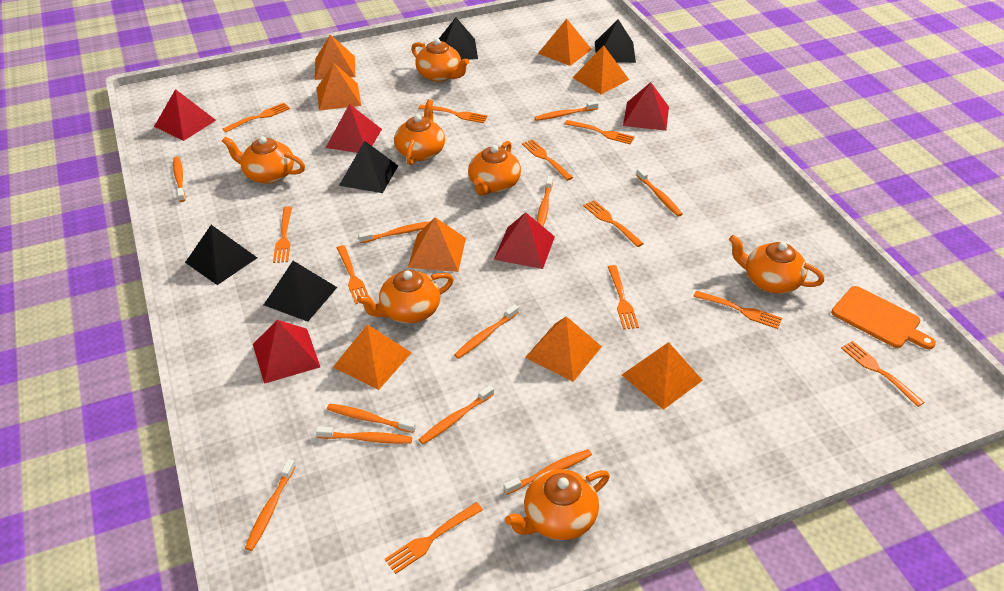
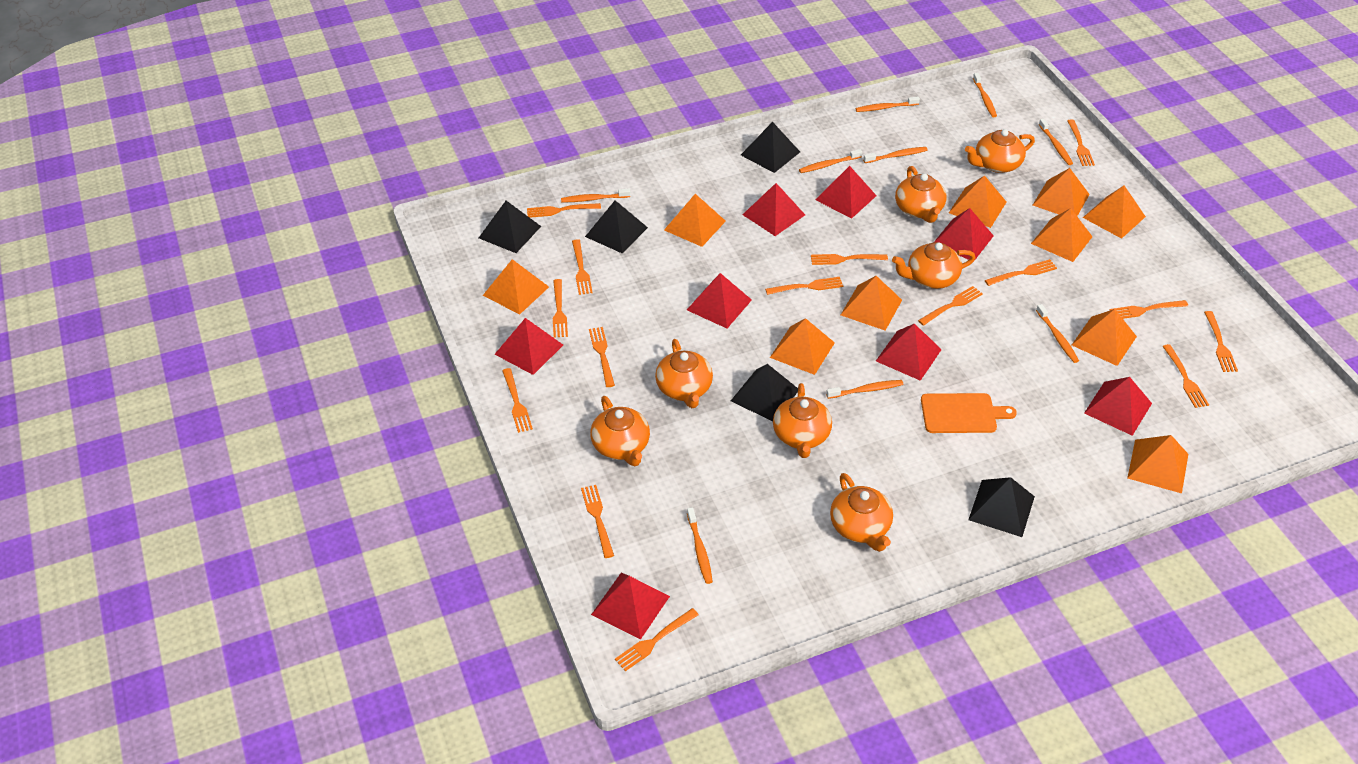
orange fork: [222,103,290,133] [273,207,292,263] [337,245,369,304] [385,502,483,574] [418,104,488,123] [522,139,573,181] [564,120,635,144] [583,200,644,247] [608,265,639,330] [693,291,782,329] [841,341,924,407] = 11 -> [502,368,533,433] [527,203,601,218] [553,279,568,338] [572,239,593,295] [581,485,614,558] [589,327,615,387] [615,608,699,671] [765,277,843,295] [811,254,888,265] [918,286,983,326] [985,259,1057,286] [1067,119,1095,166] [1110,300,1188,319] [1163,344,1209,408] [1204,311,1238,372] = 15
orange pyramid: [315,35,356,80] [317,63,361,111] [333,324,412,390] [408,217,466,272] [525,316,602,382] [538,19,592,66] [572,45,629,94] [622,342,703,410] = 8 -> [483,259,549,315] [664,194,726,247] [770,318,835,375] [841,276,902,331] [949,175,1006,228] [1031,208,1093,262] [1033,168,1090,216] [1072,309,1137,366] [1083,185,1146,239] [1127,435,1188,493] = 10
orange toothbrush: [173,156,185,202] [245,459,296,551] [316,426,412,444] [327,403,416,433] [358,221,430,243] [419,385,494,444] [454,304,519,359] [503,449,592,495] [534,101,599,121] [537,176,553,226] [636,168,682,217] = 11 -> [561,188,631,202] [687,507,713,584] [799,149,862,173] [826,380,903,399] [856,96,920,112] [863,147,928,163] [973,73,997,117] [1036,304,1079,363] [1039,119,1073,165] = 9
red pyramid: [154,89,216,141] [253,320,320,384] [326,104,382,153] [494,212,555,269] [623,82,669,131] = 5 -> [495,318,563,375] [591,573,670,640] [687,273,752,328] [742,183,805,236] [815,166,877,219] [876,324,942,381] [934,208,994,261] [1084,377,1152,436] = 8

